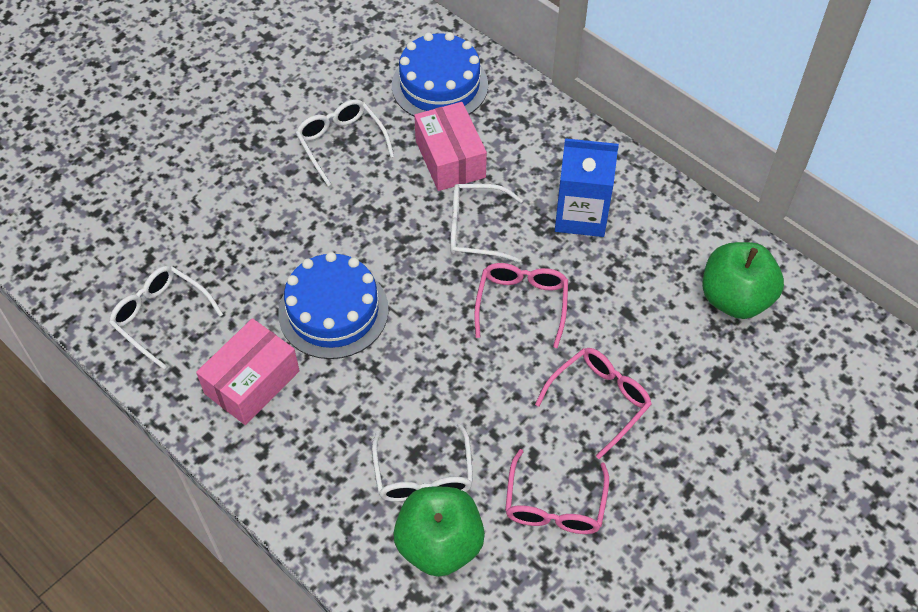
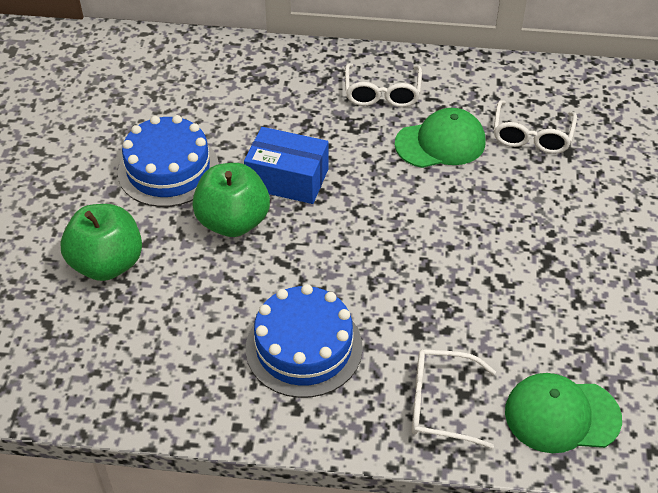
blue box: none = 0 -> [244,127,328,204] = 1
blue carton: [555,138,619,237] = 1 -> none = 0
green cap: none = 0 -> [395,108,485,168] [505,373,622,453] = 2
pink box: [196,318,300,425] [414,102,487,191] = 2 -> none = 0
pink glasses: [474,263,568,348] [505,449,609,534] [535,348,652,459] = 3 -> none = 0
white glasses: [109,266,223,369] [296,99,394,186] [372,423,473,502] [450,184,523,263] = 4 -> [345,63,422,107] [412,349,496,449] [494,100,577,154] = 3

